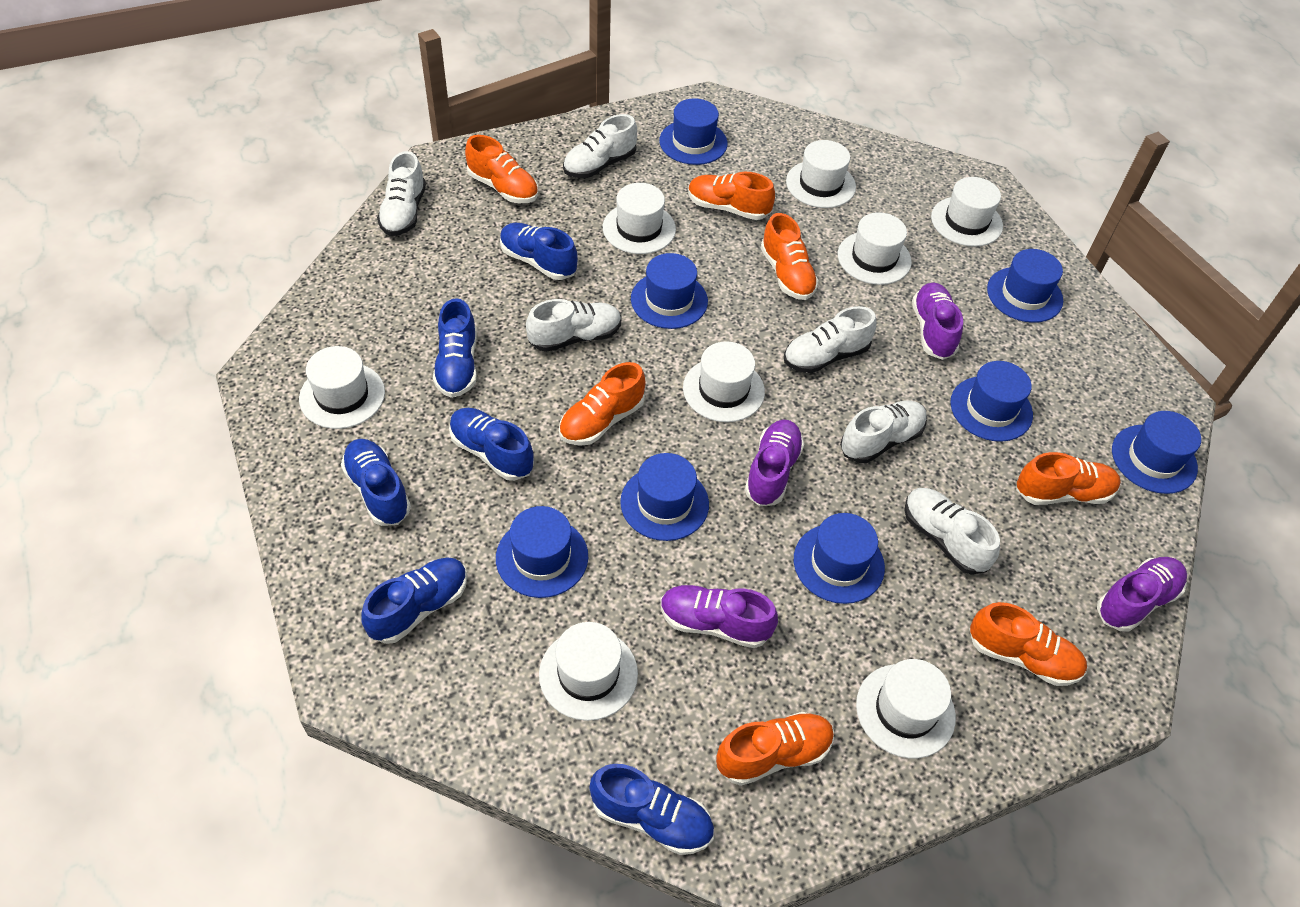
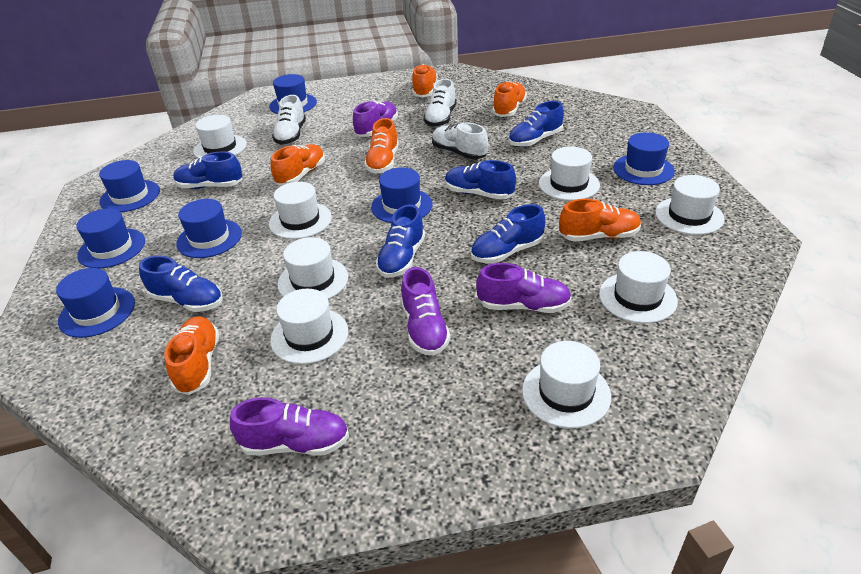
blue hat: [496,506,588,598] [620,453,709,541] [631,253,708,329] [659,98,728,165] [794,513,885,604] [950,361,1033,442] [987,249,1063,323] [1112,411,1201,494] = 8 -> [56,268,135,338] [77,208,145,268] [99,160,160,212] [176,199,242,258] [269,74,317,114] [371,168,433,223] [613,132,675,185] = 7
orange shoe: [465,135,538,203] [559,362,645,446] [688,172,775,220] [716,712,834,786] [761,213,819,300] [969,602,1087,686] [1016,452,1121,505] = 7 -> [164,317,219,395] [270,144,325,186] [364,118,399,174] [412,64,438,98] [492,81,527,117] [559,199,641,242] = 6
white shoe: [377,151,426,236] [526,299,622,352] [563,114,637,178] [784,306,877,373] [840,401,927,463] [904,488,1000,574] = 6 -> [272,95,306,145] [423,79,456,127] [432,123,488,159] = 3

